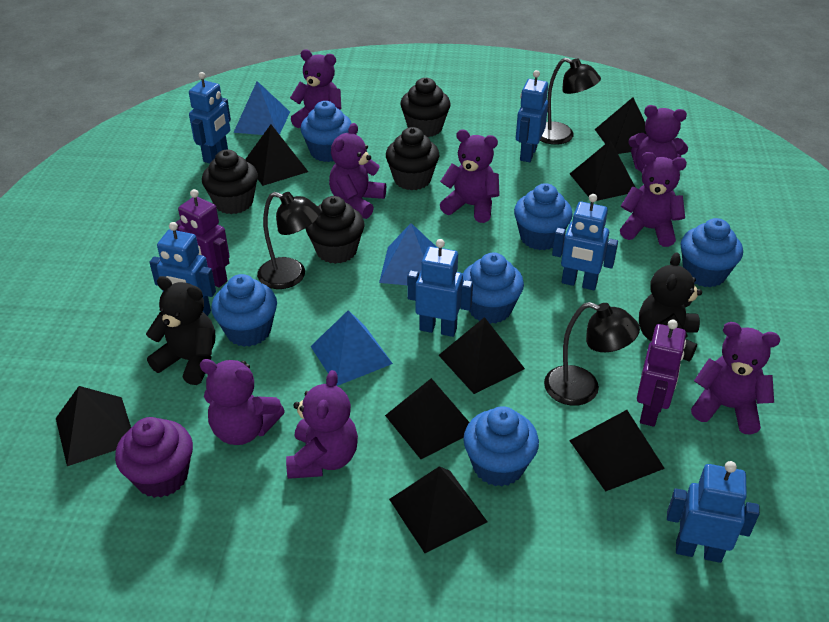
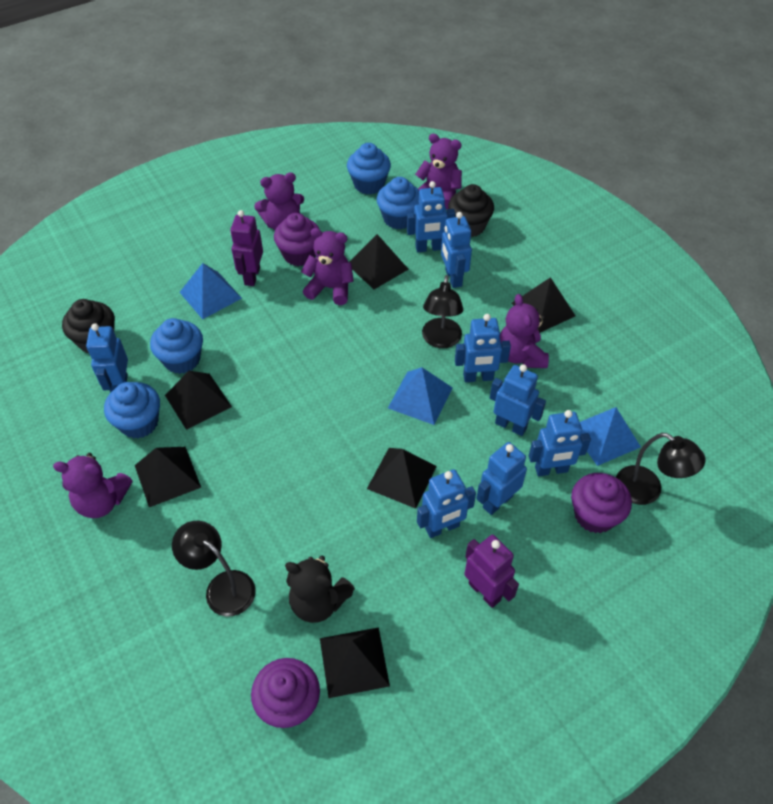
black cupcake: [202,150,258,214] [305,196,364,264] [386,127,439,190] [400,78,450,137] = 4 -> [62,299,115,353] [448,184,494,237] = 2
black pyramid: [56,386,131,466] [245,125,308,186] [385,378,469,459] [389,466,487,553] [439,317,525,394] [569,410,665,492] [570,140,635,201] [595,97,647,154] = 8 -> [135,447,201,507] [165,371,232,430] [320,627,390,698] [348,234,409,289] [367,448,437,509] [511,277,575,333] = 6
black teddy bear: [146,276,215,385] [639,252,702,361] = 2 -> [285,556,355,623] = 1
blue cupcake: [211,274,277,347] [301,101,352,162] [463,252,524,324] [463,406,539,487] [514,183,573,250] [681,218,743,287] = 6 -> [104,382,160,439] [150,318,203,374] [347,143,391,195] [377,177,419,229] = 4
blue robot: [149,222,216,316] [189,72,231,164] [407,239,473,337] [516,70,548,162] [552,194,618,290] [667,461,760,563] = 6 -> [86,323,128,393] [407,181,455,252] [417,469,476,538] [441,212,472,288] [455,314,511,382] [476,442,527,515] [490,364,546,436] [529,410,591,476] = 8
purple cupcake: [115,417,193,498] = 1 -> [251,658,320,728] [274,213,319,266] [571,473,632,533] = 3
purple teddy bear: [200,359,285,445] [286,370,358,479] [290,49,341,128] [329,123,386,219] [440,129,500,223] [620,152,687,247] [628,105,688,173] [691,322,780,435] = 8 -> [53,453,133,518] [254,172,304,230] [301,228,354,305] [415,134,462,209] [500,294,549,368] = 5

